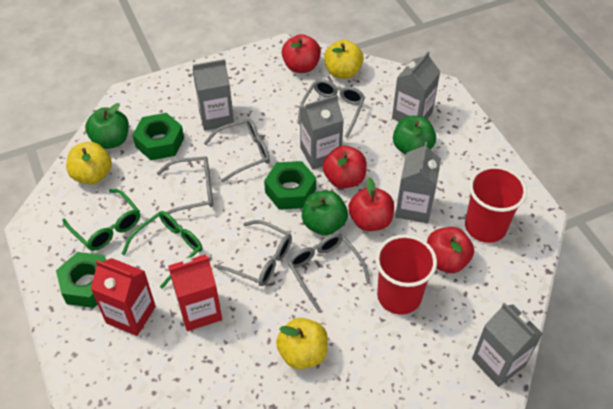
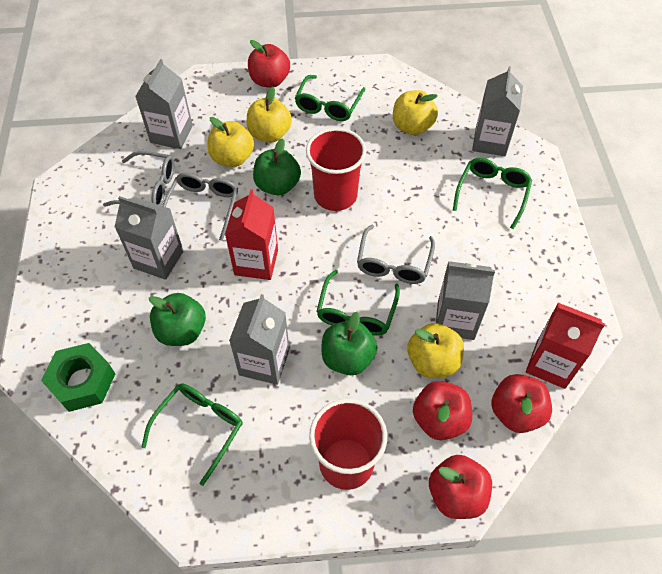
green glasses: [62,189,140,251] [122,211,203,289] = 2 -> [141,383,243,486] [295,75,366,121] [316,270,400,335] [453,158,532,230] = 4
green nut: [56,252,106,308] [133,113,184,160] [264,161,316,210] = 3 -> [41,343,115,412] = 1
grey glasses: [157,156,213,214] [204,119,270,182] [213,220,292,286] [288,233,371,311] [297,79,365,138] = 5 -> [103,151,174,207] [162,173,238,241] [357,225,435,284] = 3
yellow apple: [66,142,112,184] [276,318,328,369] [324,40,364,79] = 3 -> [208,117,254,167] [247,87,292,142] [393,90,438,135] [407,323,464,378] = 4

